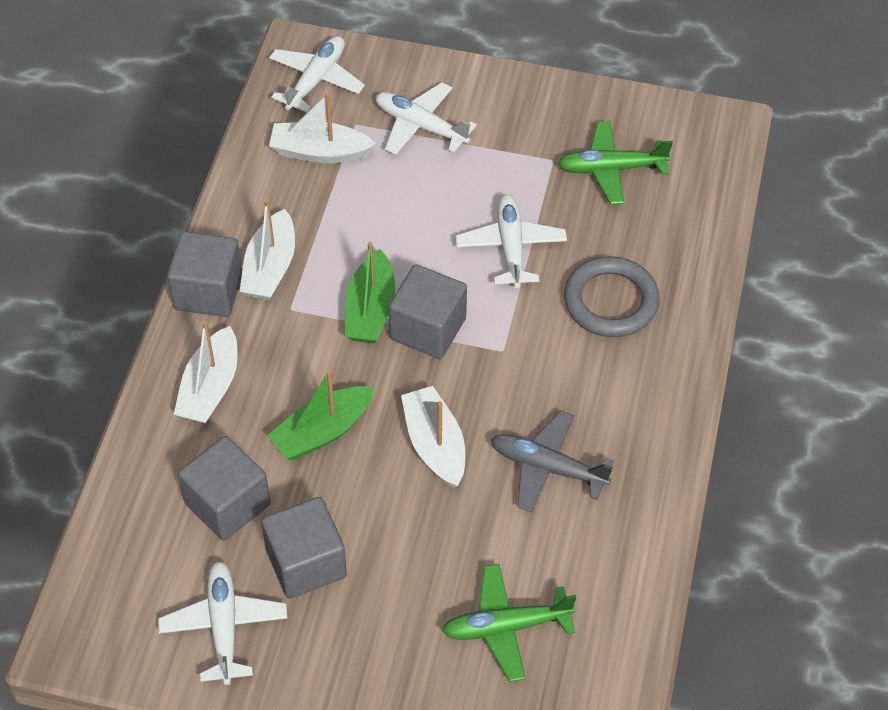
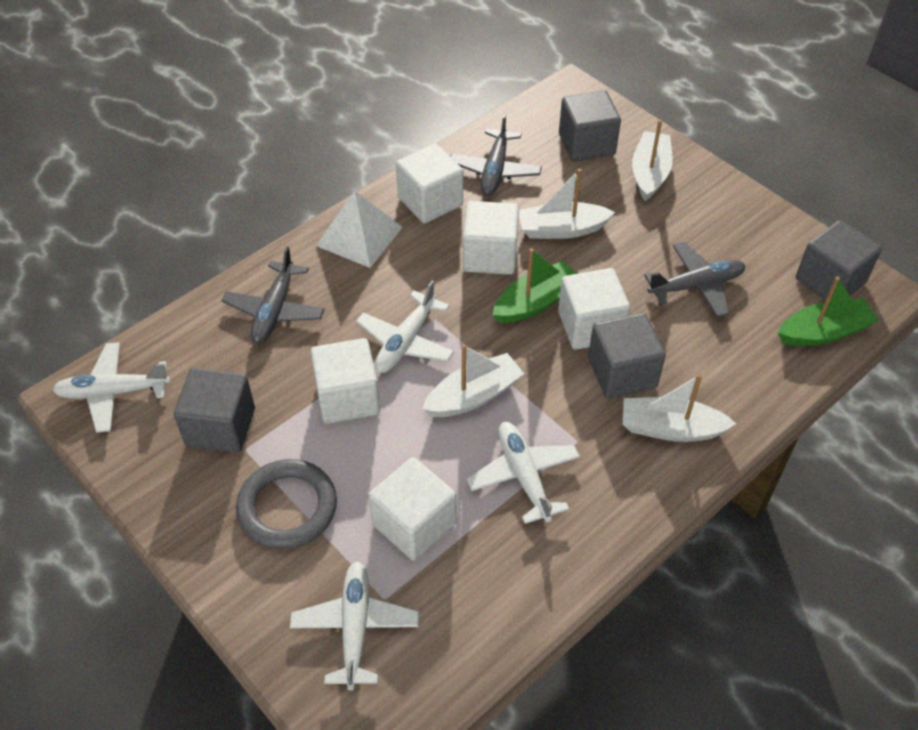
green plane: [442,564,577,682] [558,121,673,205] = 2 -> none = 0
grey plane: [491,411,614,512] = 1 -> [222,247,324,343] [450,114,542,196] [644,242,745,317] = 3
white cube: none = 0 -> [311,338,380,424] [368,457,456,561] [396,144,463,224] [463,201,519,275] [558,268,630,350] = 5
white pyramid: none = 0 -> [316,191,403,268] = 1

